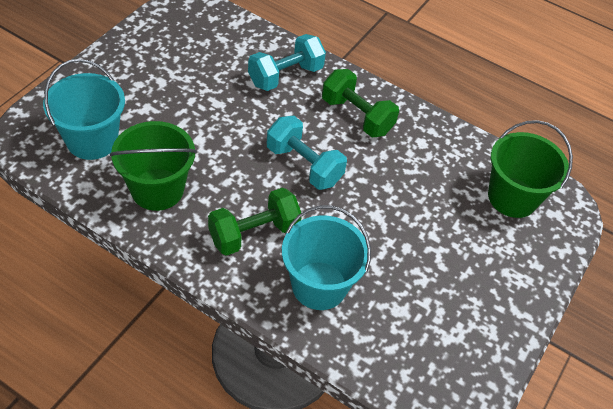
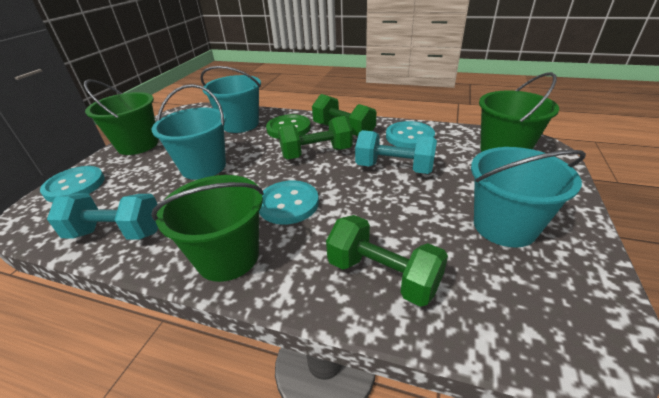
green bucket: [110,121,197,211] [488,120,573,218] = 2 -> [84,79,159,155] [151,175,264,282] [479,72,559,152] = 3
green button: none = 0 -> [266,114,311,139] = 1
green dumbbell: [208,188,302,256] [322,69,399,137] = 2 -> [278,116,353,159] [312,94,376,136] [326,215,448,307] = 3
turquoise bucket: [43,59,125,160] [282,205,371,310] = 2 -> [151,84,226,180] [200,66,261,133] [471,147,586,248] = 3
turquoise button: none = 0 -> [40,166,105,202] [259,180,319,225] [386,121,435,149] = 3

